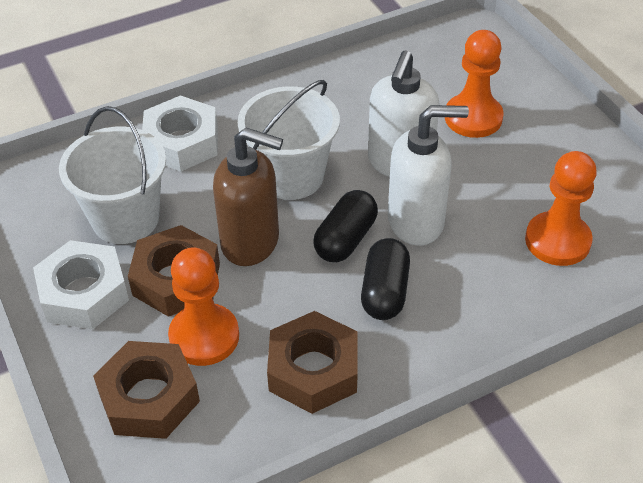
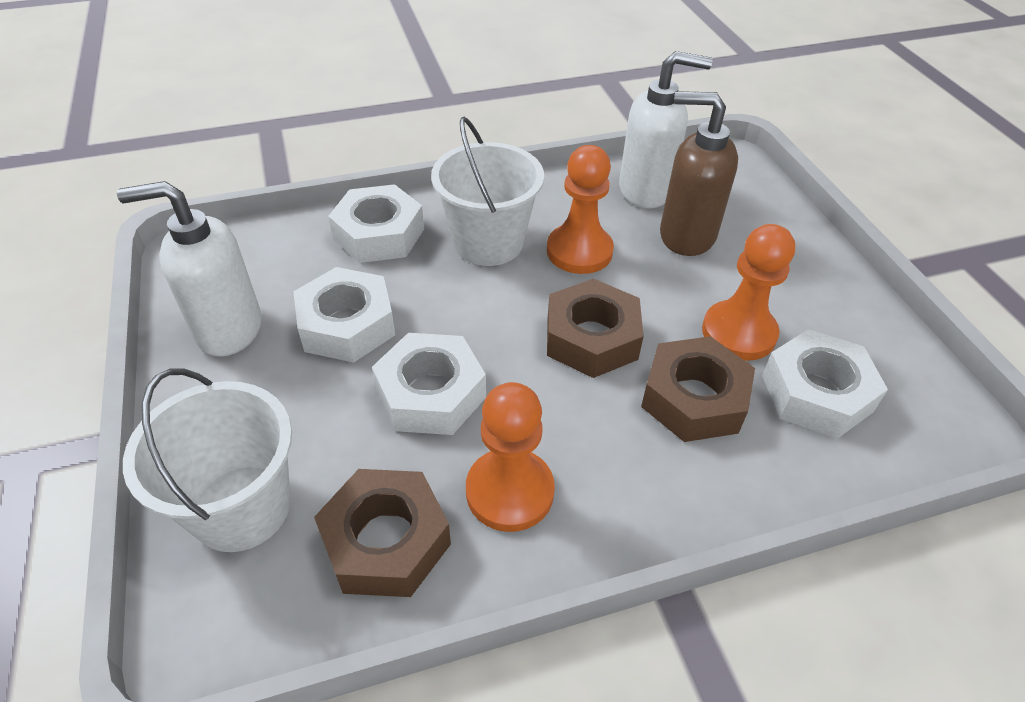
black capsule: [313,190,378,262] [361,238,410,320] = 2 -> none = 0
white nut: [33,240,129,329] [142,95,218,172] = 2 -> [293,267,395,363] [328,184,424,263] [372,333,486,435] [762,329,888,438] = 4

